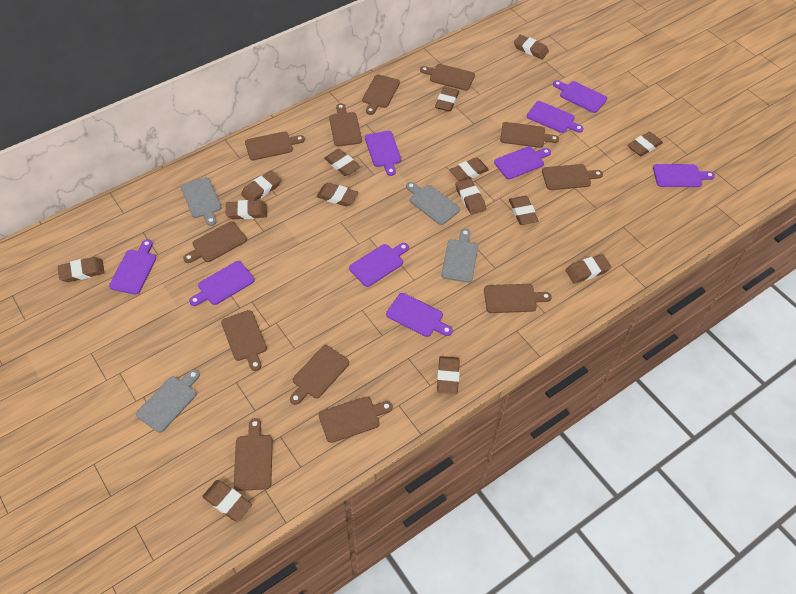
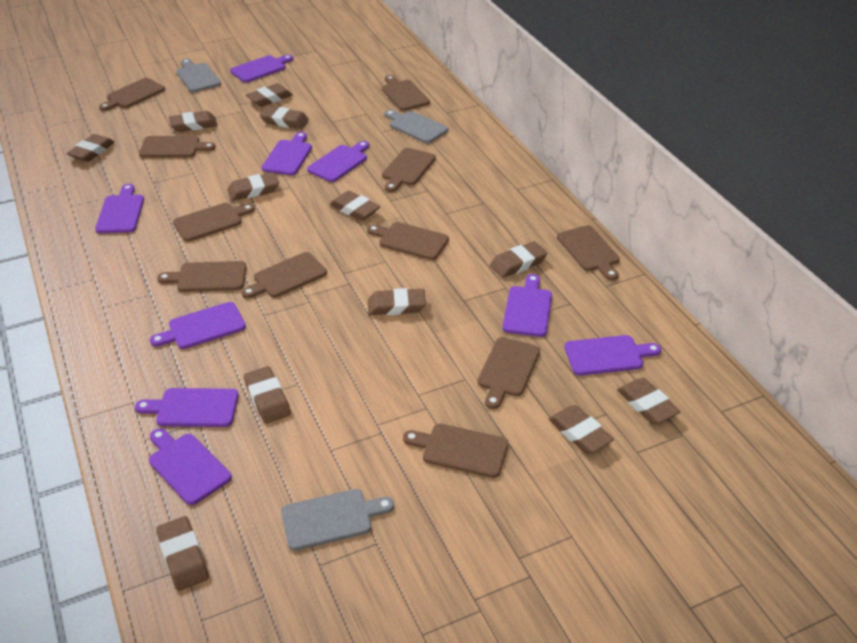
brown cutting board: [183,221,247,263] [221,310,267,371] [234,418,273,491] [245,131,305,160] [290,345,349,405] [319,397,393,443] [329,103,362,146] [362,75,400,115] [420,64,475,91] [484,284,552,313] [500,122,559,148] [542,164,603,190] = 12 -> [99,78,165,111] [139,136,216,158] [157,261,246,292] [173,203,255,242] [241,252,327,299] [367,222,449,260] [382,75,430,111] [382,148,436,192] [403,423,509,478] [477,337,540,409] [557,225,620,280] = 11
brown eraser: [58,257,105,282] [202,480,252,522] [226,200,267,220] [241,171,281,201] [316,183,358,207] [324,149,360,176] [435,87,459,112] [437,356,460,394] [450,157,489,181] [455,178,486,215] [509,196,538,225] [514,35,549,59] [566,254,611,283] [628,132,663,156] = 14 -> [67,134,115,162] [156,516,209,591] [168,111,218,132] [227,172,279,201] [244,366,291,424] [246,83,293,107] [260,106,309,129] [330,190,380,221] [368,288,426,315] [490,241,548,278] [549,405,614,454] [617,378,680,424] = 12
grey cutting board: [136,369,200,433] [181,177,221,226] [406,182,460,225] [441,229,478,283] = 4 -> [176,59,221,92] [281,489,394,551] [384,110,448,143] = 3

